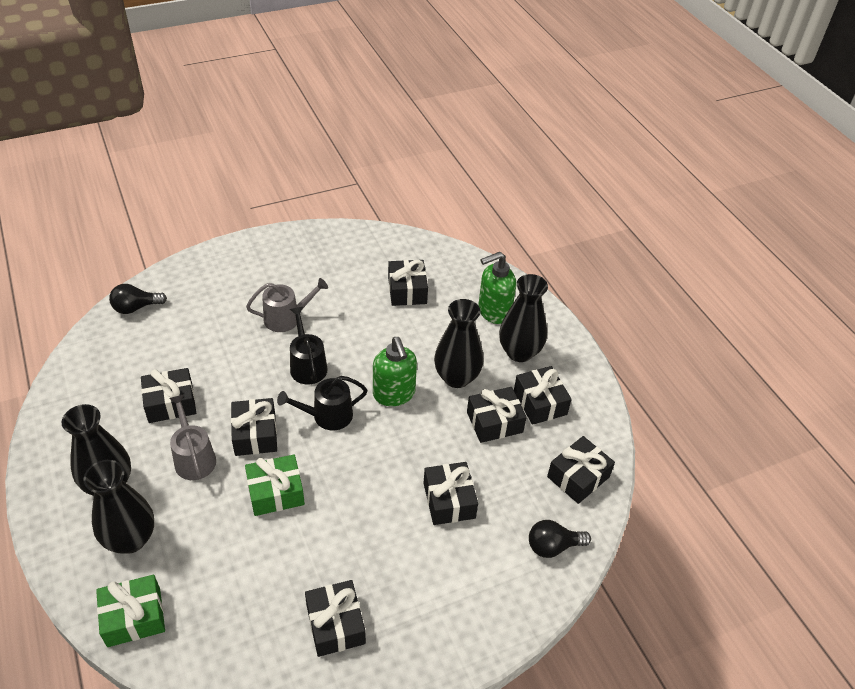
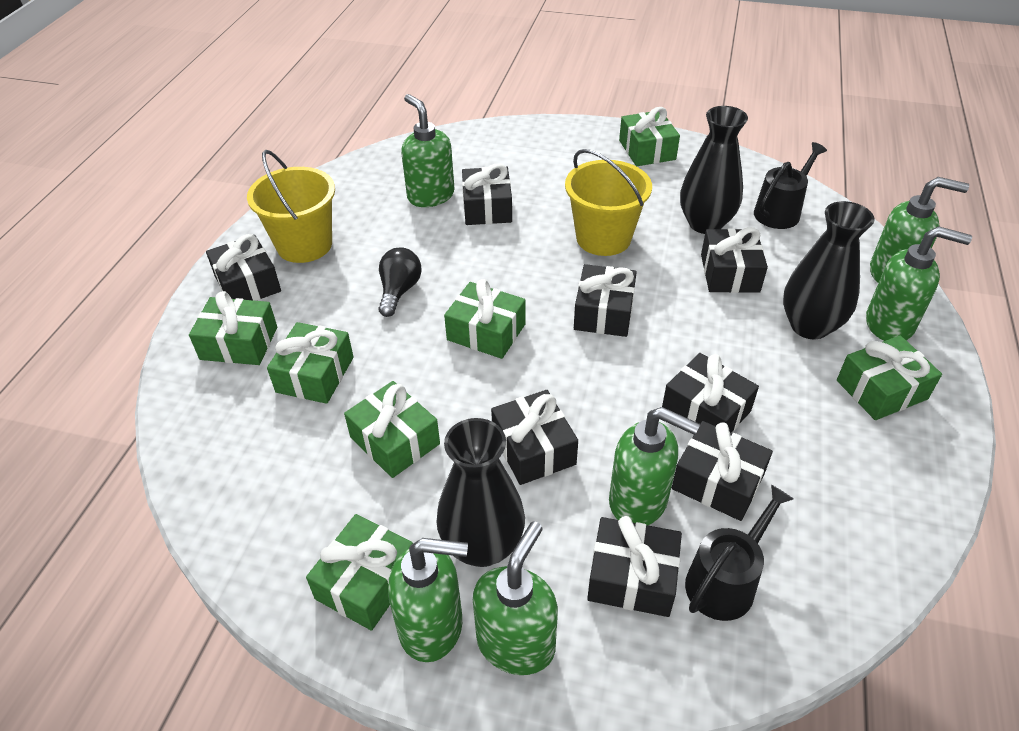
black light bulb: [109,284,167,314] [529,520,591,558] = 2 -> [378,247,422,317] = 1
black vase: [62,404,131,496] [83,460,154,554] [434,299,483,388] [499,274,548,362] = 4 -> [437,418,525,567] [680,106,748,234] [783,201,875,339] = 3
green gift: [96,575,165,647] [245,454,305,516] = 2 -> [189,291,277,365] [267,322,354,404] [306,514,413,631] [344,381,440,478] [444,279,526,359] [619,107,680,166] [837,335,942,420] = 7
green soap dispenser: [373,337,417,406] [478,252,516,324] = 2 -> [388,538,468,662] [401,94,455,207] [473,521,558,675] [609,407,700,525] [866,226,972,341] [870,177,969,283] = 6
grey watering can: [169,394,216,480] [246,278,328,332] = 2 -> none = 0
yellow bucket: none = 0 -> [247,150,335,263] [565,149,652,256] = 2

